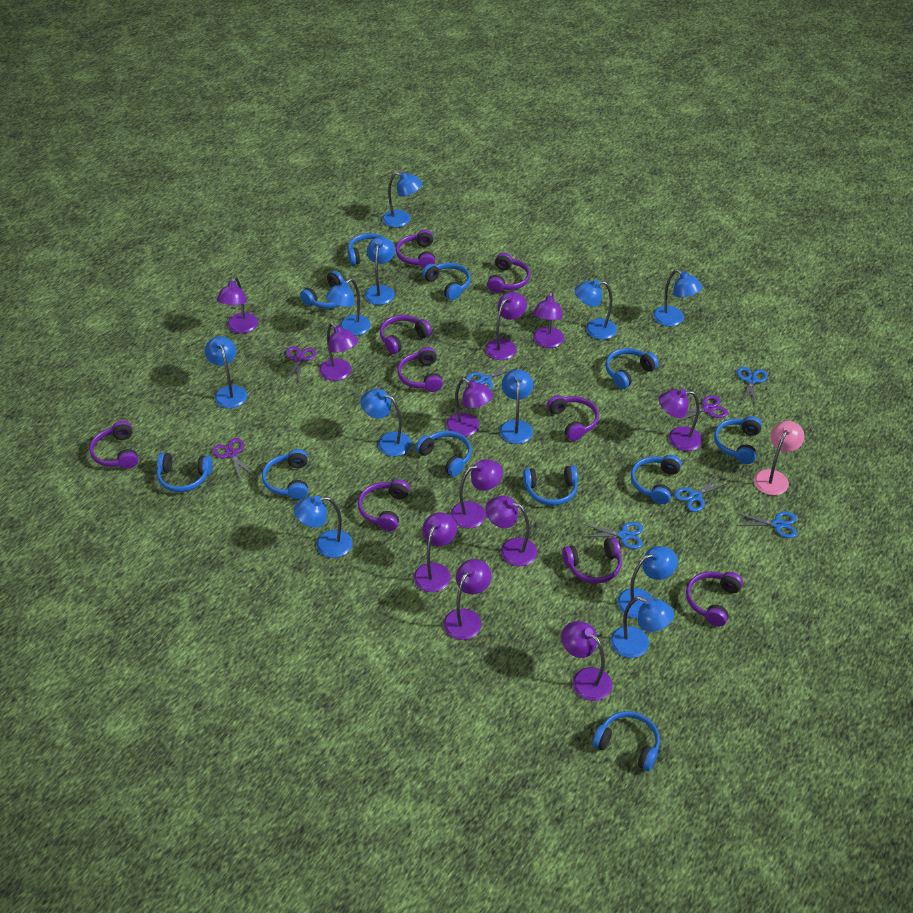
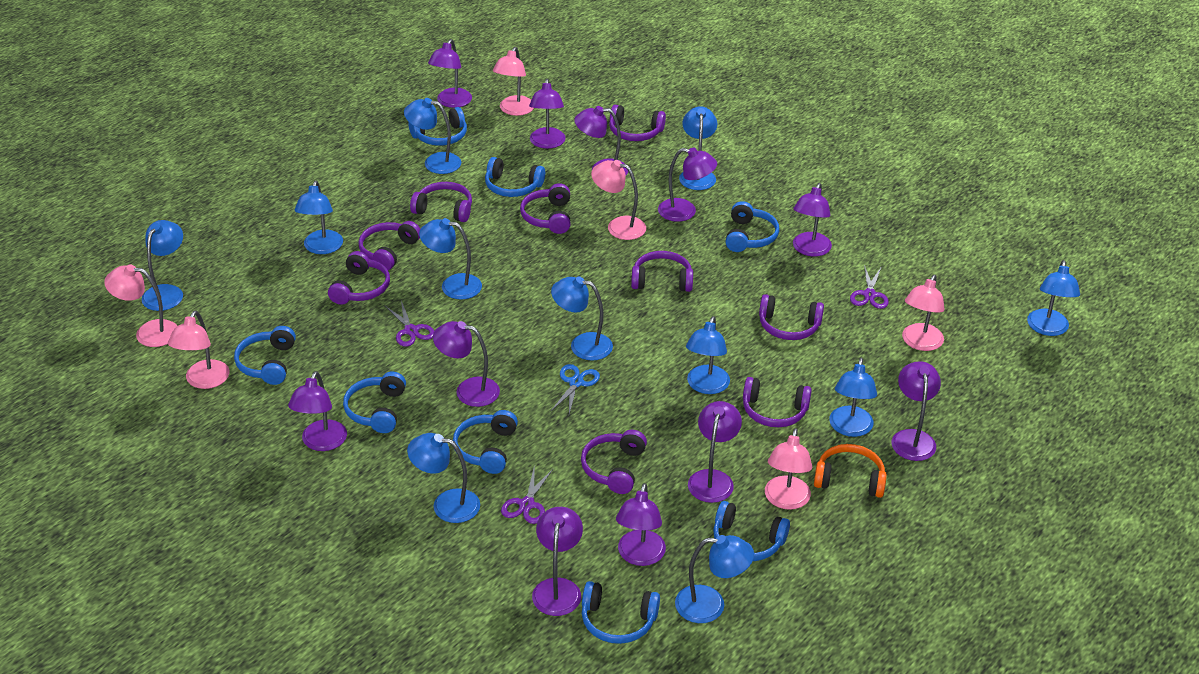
blue headphones: [157,453,213,492] [262,449,308,499] [300,271,350,309] [348,233,394,265] [415,431,472,477] [422,263,471,300] [523,465,578,506] [592,711,660,771] [605,348,659,389] [631,455,682,504] [714,416,762,464] = 11 -> [234,326,296,385] [343,372,406,433] [408,107,467,146] [453,410,518,474] [485,157,545,197] [582,581,660,644] [713,501,790,561] [725,201,779,252] = 8
blue scissors: [466,361,517,390] [584,522,643,549] [674,474,730,512] [737,367,768,405] [737,511,797,538] = 5 -> [551,364,600,414] = 1
orange headphones: none = 0 -> [814,444,887,498] = 1
pink lamp: [754,421,805,495] = 1 -> [104,264,177,347] [168,311,230,389] [493,47,534,116] [591,160,646,240] [765,428,812,510] [902,275,945,351] = 6

